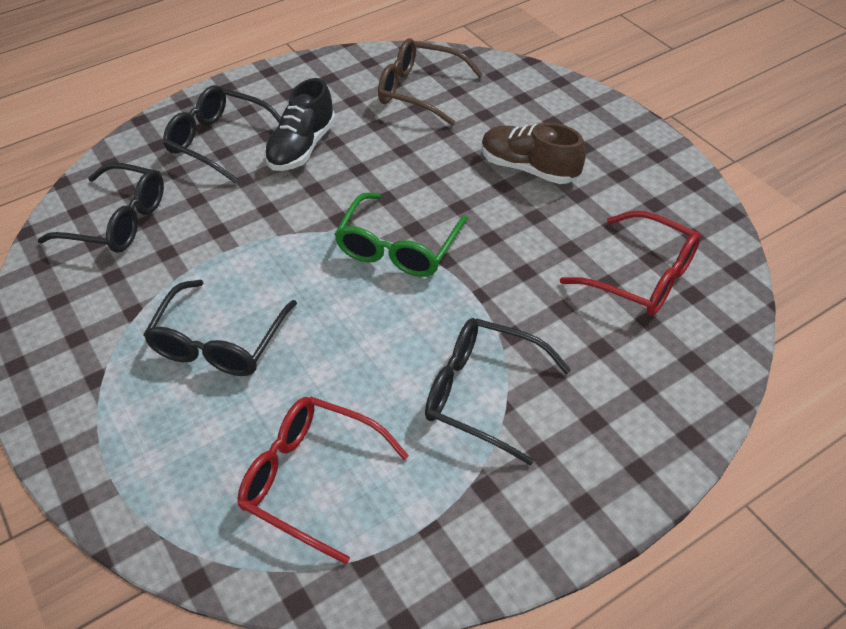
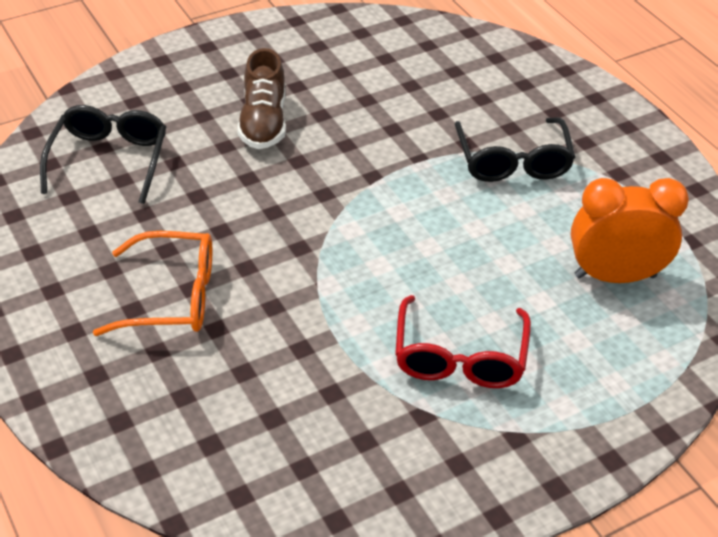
black glasses: [38,163,164,253] [143,280,297,376] [163,85,281,183] [425,318,571,465] = 4 -> [40,105,166,204] [455,117,575,182] = 2
black shoe: [264,78,336,171] = 1 -> none = 0
brown glasses: [378,38,483,126] = 1 -> none = 0
green glasses: [334,193,468,277] = 1 -> none = 0
orange clock: none = 0 -> [571,178,689,283] = 1
orange glasses: none = 0 -> [93,231,212,336] = 1
red glasses: [238,397,409,564] [560,211,701,316] = 2 -> [395,295,531,388] = 1

